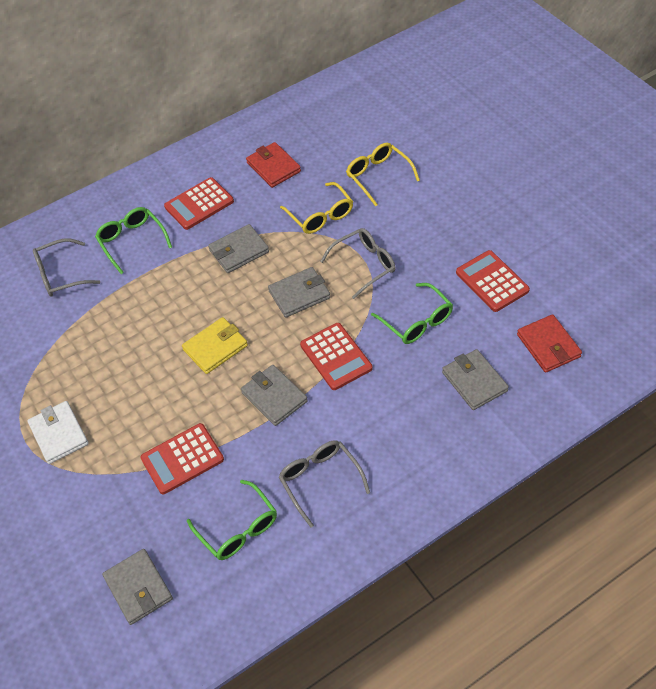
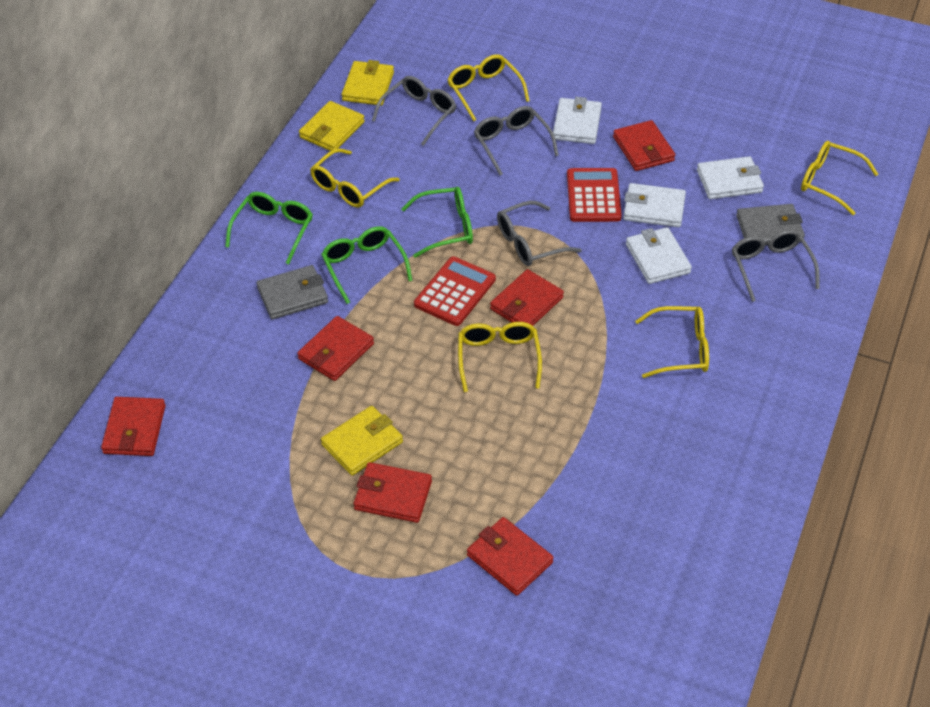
grey glasses: [33,238,100,297] [279,440,370,528] [320,228,395,299] = 3 -> [372,76,456,146] [474,106,559,176] [497,201,582,266] [732,230,820,302] = 4
grey wallet: [102,549,173,625] [208,224,269,273] [241,365,308,426] [268,267,330,317] [442,349,509,410] = 5 -> [257,265,328,320] [736,204,805,246] = 2
red calculator: [140,423,224,494] [164,177,234,230] [300,323,372,390] [456,250,530,312] = 4 -> [414,256,496,326] [567,168,622,222] = 2
red wallet: [246,142,301,188] [517,314,582,373] = 2 -> [101,397,166,456] [297,316,374,381] [353,462,432,523] [467,517,553,596] [490,269,564,326] [613,120,675,171] = 6
white wallet: [27,401,89,464] = 1 -> [553,97,602,144] [623,183,686,227] [626,227,692,284] [697,156,764,199] = 4
yellow glasses: [280,182,353,234] [346,143,420,207] = 2 -> [310,148,399,208] [447,54,530,121] [458,322,542,392] [635,306,709,378] [801,141,878,215] = 5
yellow wallet: [182,317,248,374] = 1 -> [299,101,365,151] [321,406,403,476] [342,60,394,106] = 3

